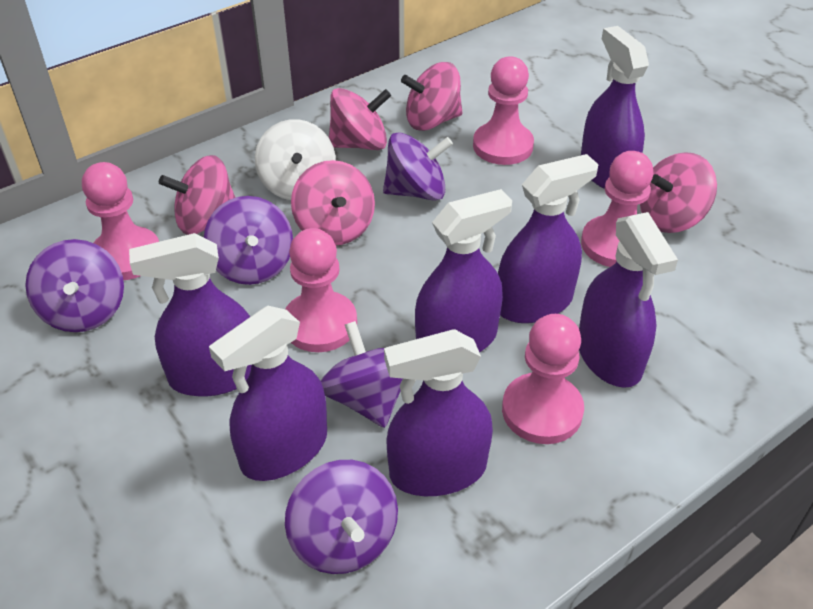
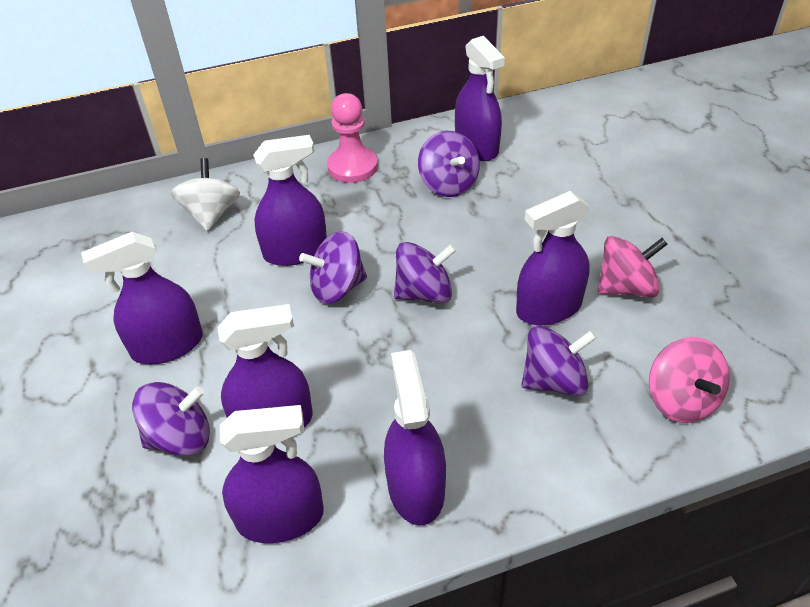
pink pawn: [82,162,159,280] [286,228,357,352] [473,56,534,165] [502,314,584,444] [581,151,654,267] = 5 -> [327,93,378,183] = 1
pink spinning top: [159,155,236,235] [291,160,375,245] [329,88,391,150] [401,62,463,131] [640,152,717,233] = 5 -> [597,236,668,298] [649,337,730,423] = 2

